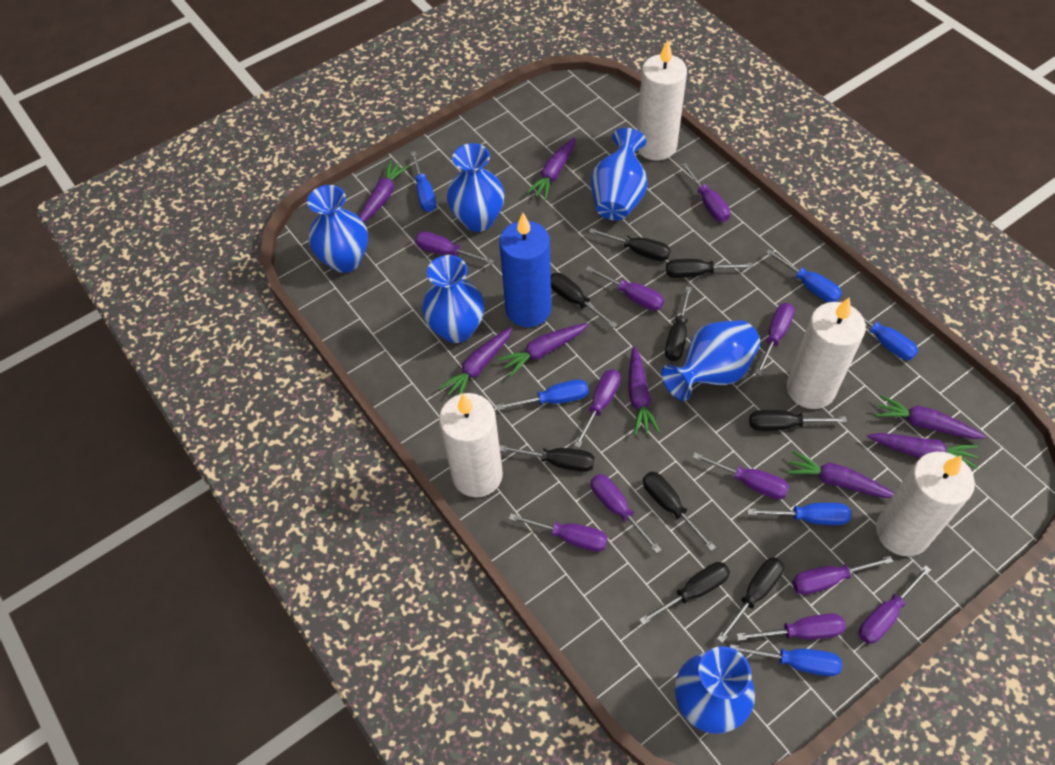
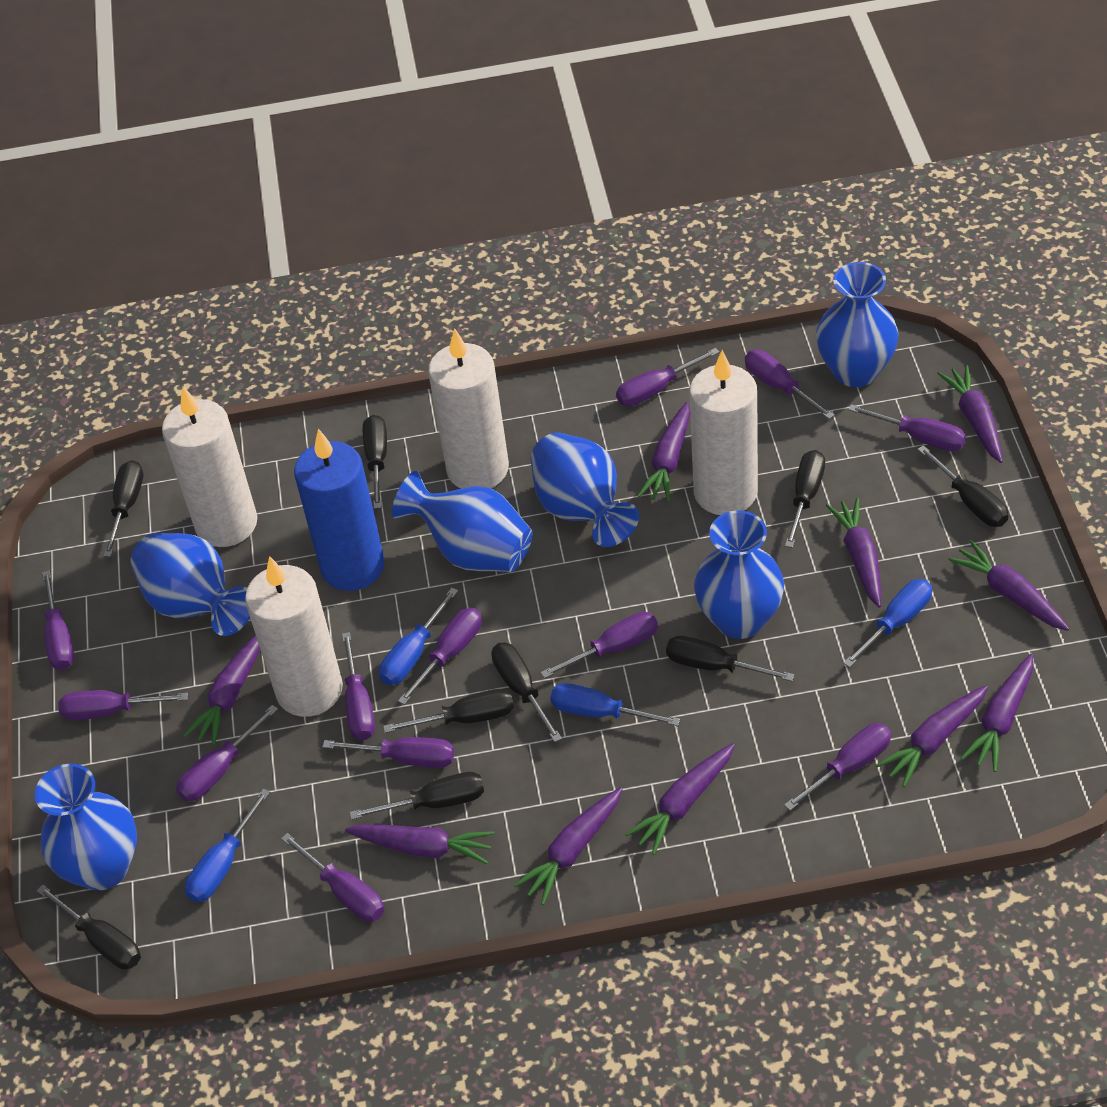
blue screwdriver: [411,151,436,212] [496,379,588,410] [730,644,842,676] [747,503,851,525] [766,249,842,302] [841,301,918,360] = 6 -> [185,788,270,902] [379,588,458,685] [550,683,680,726] [843,579,932,668] = 4
purple carrot: [359,160,409,222] [439,327,512,395] [498,323,589,377] [526,137,575,200] [628,346,660,435] [786,451,894,498] [867,433,978,469] [876,395,986,439] = 8 -> [183,635,260,745] [345,824,495,864] [514,787,623,905] [625,743,735,855] [637,402,690,502] [826,498,881,607] [876,685,988,787] [937,365,1003,463] [948,540,1069,631] [961,654,1033,772] = 10
purple screwdriver: [415,231,494,264] [509,513,608,552] [574,369,621,448] [585,266,664,311] [591,474,662,553] [682,163,730,222] [692,452,789,499] [737,614,846,641] [755,303,795,376] [792,556,893,595] [859,565,931,644] = 11 -> [42,570,74,670] [58,690,188,720] [176,705,278,801] [281,833,384,922] [323,737,454,768] [342,632,375,740] [398,608,482,705] [540,612,658,679] [616,348,720,406] [745,350,835,419] [784,723,891,811] [848,404,966,451] = 12

